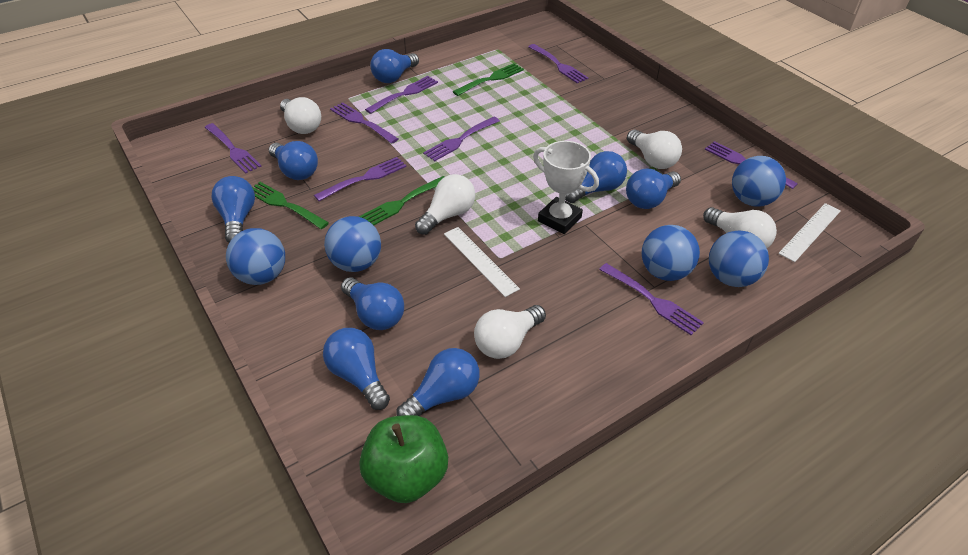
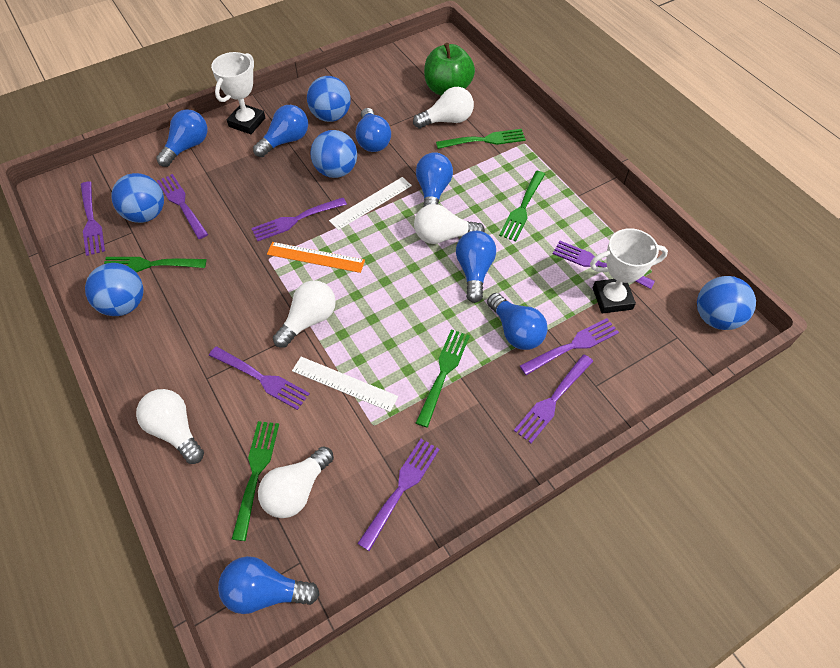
blue light bulb: [211,176,255,243] [269,141,318,180] [323,328,390,410] [341,277,404,330] [370,49,419,83] [397,348,480,416] [565,151,627,203] [626,169,681,209] = 8 -> [156,109,207,167] [218,556,320,614] [253,105,308,157] [356,108,391,152] [416,152,453,207] [456,231,496,303] [487,293,548,350] = 7
green fork: [252,182,329,229] [359,176,445,225] [453,63,524,96] = 3 -> [104,257,206,272] [232,421,279,541] [416,329,470,428] [436,129,526,149] [499,171,545,242] = 5
orange ruler: none = 0 -> [267,242,365,273] = 1
white trophy: [533,141,599,234] = 1 -> [211,52,265,134] [590,228,668,314] = 2

